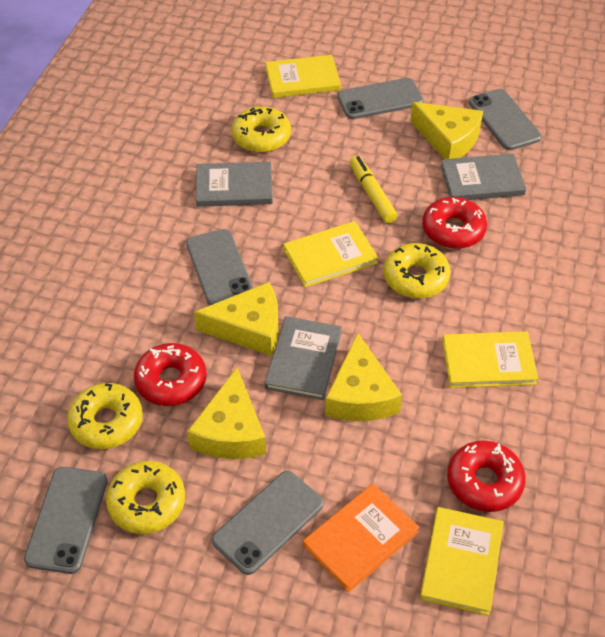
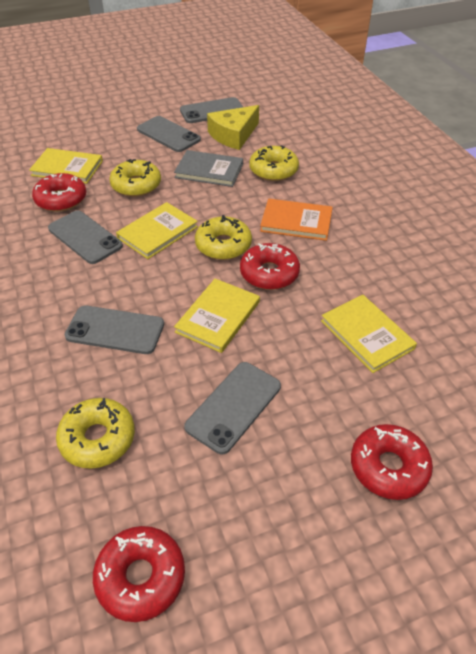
grey book: [196,162,273,207] [264,316,342,400] [441,154,526,200] = 3 -> [174,150,243,187] = 1
red donut: [134,343,206,406] [422,197,487,249] [447,440,526,512] = 3 -> [32,173,86,212] [93,526,185,622] [240,243,300,290] [351,424,433,500] = 4
yellow cheese: [187,368,266,459] [194,282,279,356] [325,333,402,421] [410,102,483,159] = 4 -> [207,105,259,150] = 1
yellow marker: [350,156,398,223] = 1 -> none = 0

